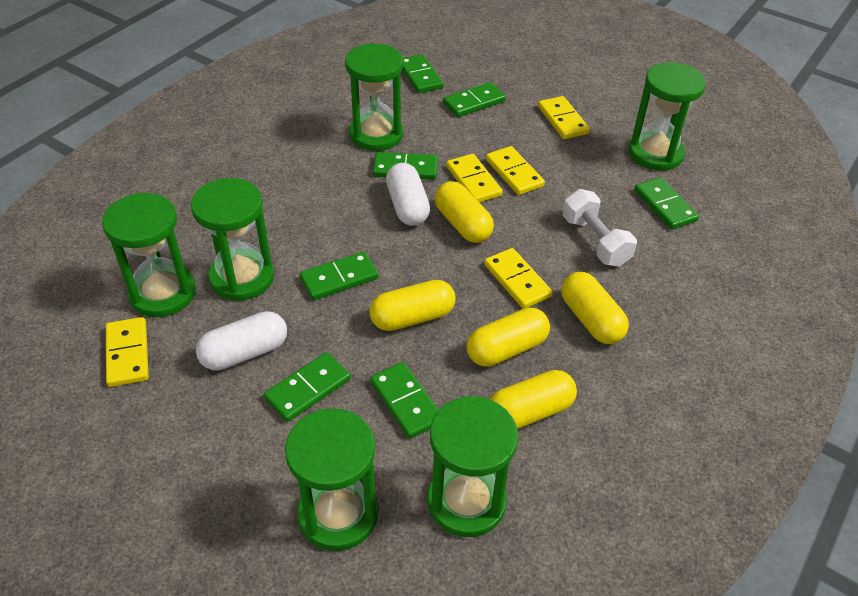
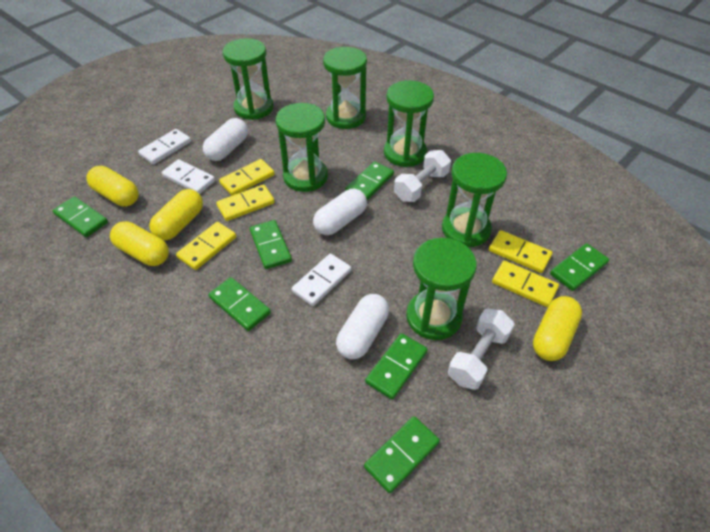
white capsule: [196,311,287,371] [386,163,430,226] = 2 -> [203,118,248,161] [313,189,367,235] [336,294,389,360] = 3
white domino: none = 0 -> [138,129,191,164] [162,159,215,194] [292,254,351,306] = 3
white dumbbell: [563,189,637,267] = 1 -> [394,150,451,202] [448,309,515,390] = 2
yellow capsule: [369,280,456,331] [435,181,494,243] [467,308,550,367] [489,370,577,429] [561,272,629,344] = 5 -> [86,166,139,207] [110,221,169,266] [149,189,203,240] [533,296,582,361] = 4

